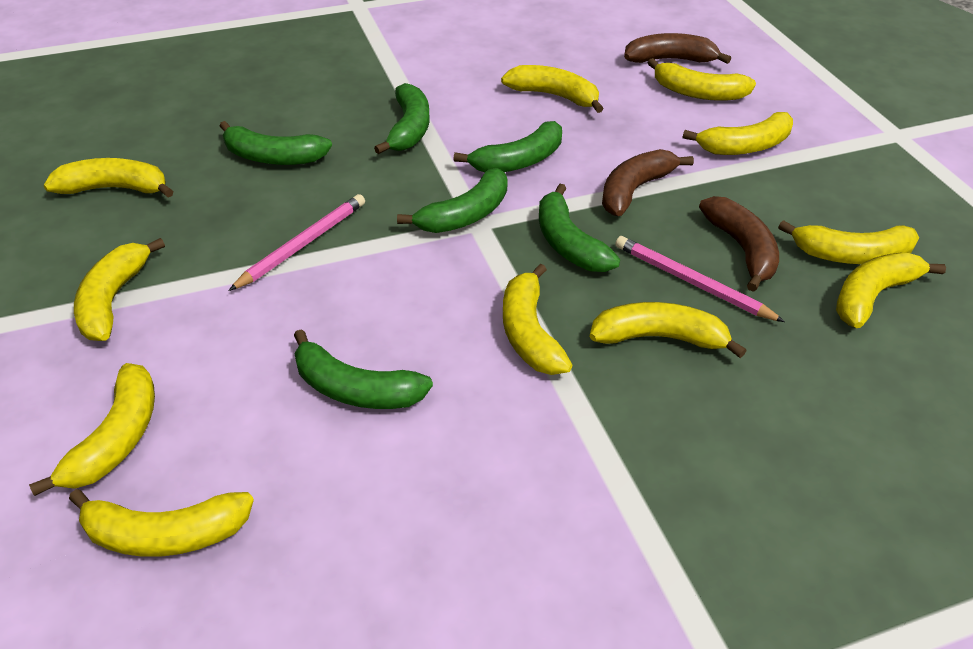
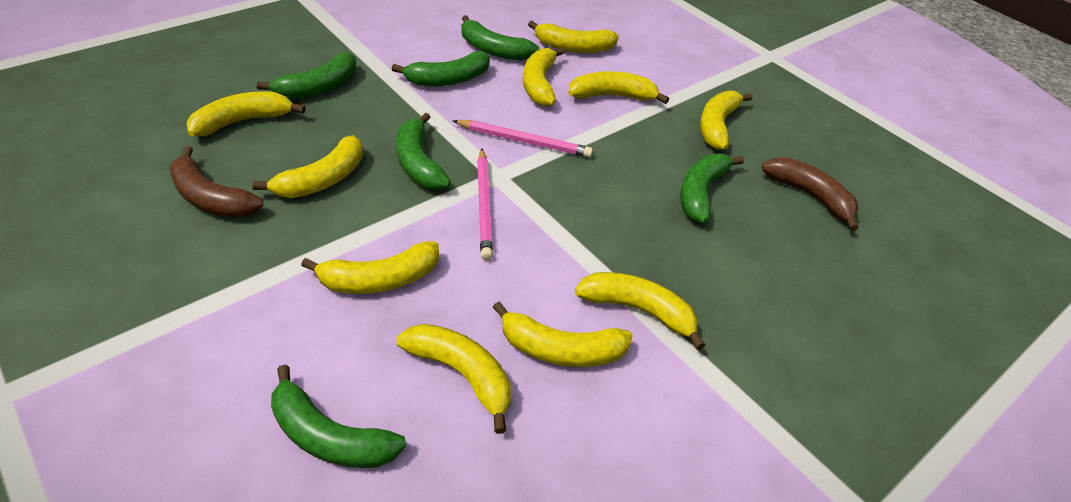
brown banana: [602,149,694,216] [624,33,731,64] [699,196,779,292] = 3 -> [169,146,263,218] [761,157,859,231] = 2
yellow banana: [29,363,155,496] [43,158,174,198] [69,489,254,557] [74,238,165,341] [501,65,604,113] [503,264,573,375] [590,302,747,358] [648,58,756,101] [683,112,793,155] [778,220,919,264] [836,253,946,328] = 11 -> [186,91,306,136] [252,135,363,198] [301,241,439,294] [396,324,511,434] [492,302,633,367] [523,47,565,107] [528,21,619,53] [568,71,669,104] [575,272,705,350] [700,91,753,149] = 10

